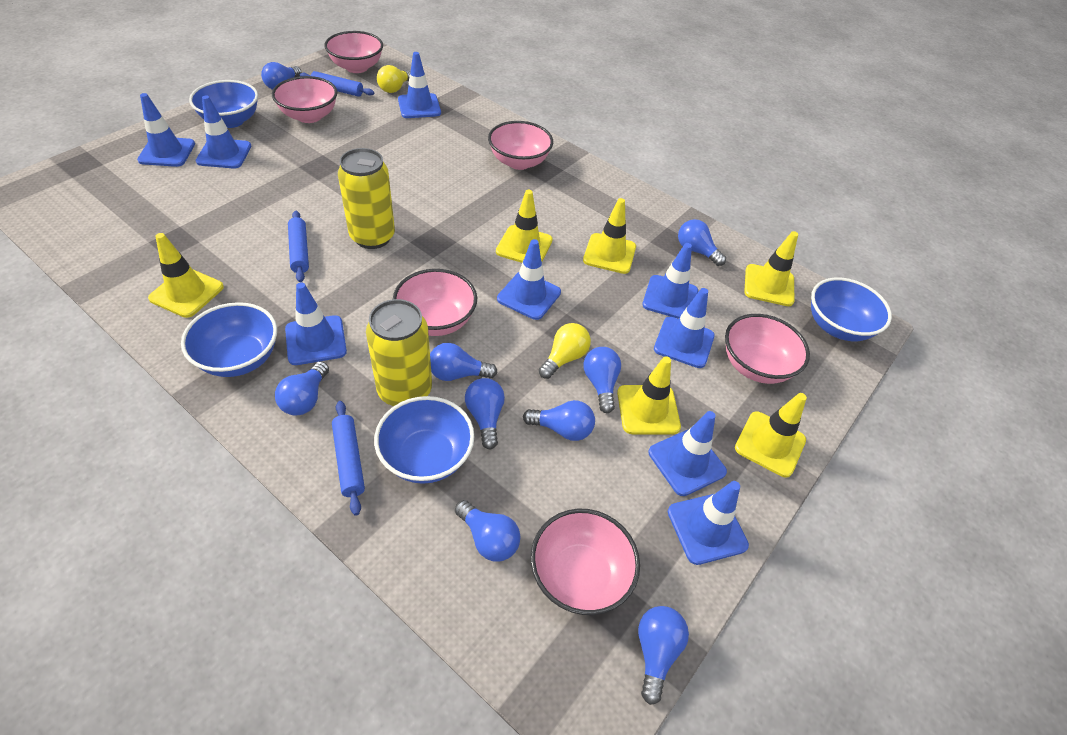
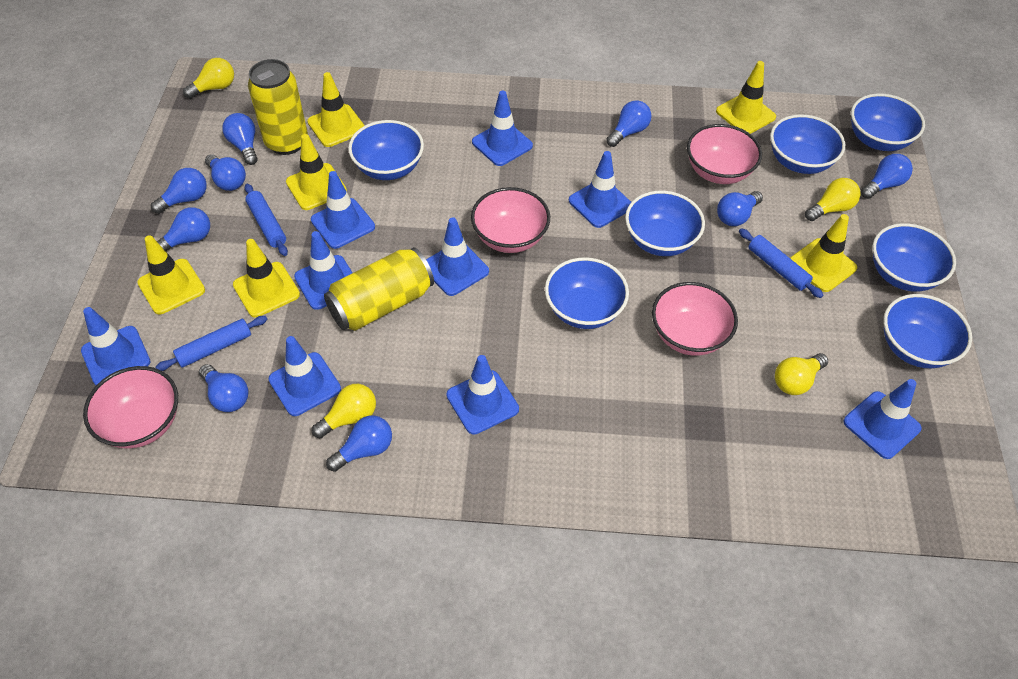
blue bowl: [181,302,277,377] [189,80,258,128] [374,396,474,484] [811,278,892,341] = 4 -> [348,120,424,180] [545,257,629,329] [625,191,705,256] [770,114,845,174] [851,94,925,151] [873,223,956,292] [884,294,972,368] = 7
pink bowl: [272,76,337,123] [324,31,383,73] [393,269,477,336] [488,121,553,170] [531,509,640,615] [725,314,810,384] = 6 -> [83,366,178,448] [471,187,550,253] [652,282,738,356] [687,124,762,184] = 4
yellow light bulb: [377,65,411,93] [539,323,591,379] = 2 -> [183,58,234,99] [312,384,376,438] [775,353,828,395] [805,178,860,221] = 4

